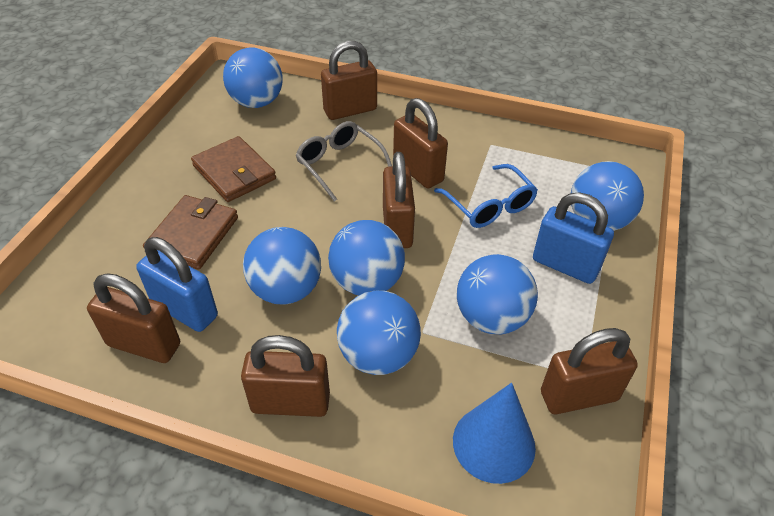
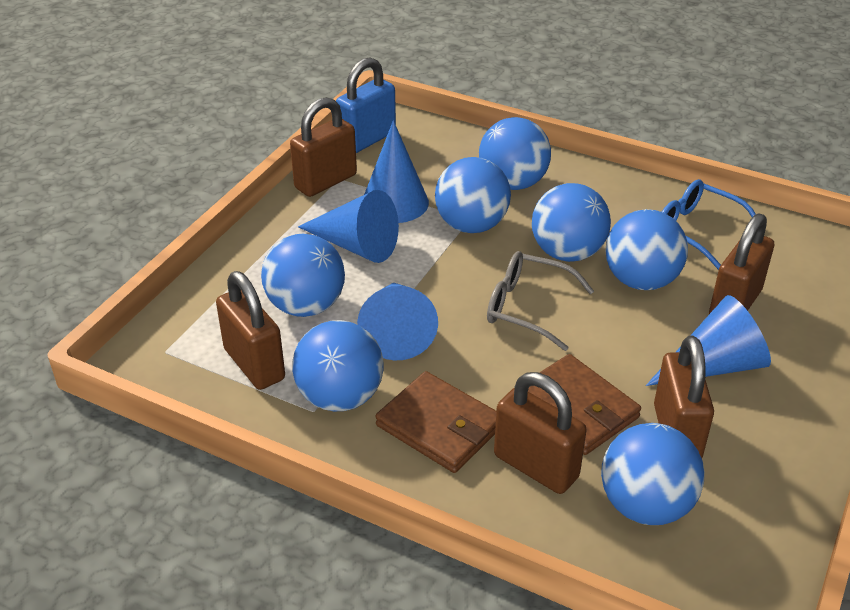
blue ball: [223,47,283,108] [243,227,321,304] [328,220,405,295] [337,291,421,375] [457,254,538,334] [571,161,644,231] = 6 -> [261,234,345,317] [292,320,384,411] [435,157,511,233] [479,117,551,190] [532,183,611,262] [601,423,705,525] [605,209,688,290] = 7
blue cone: [453,383,536,484] = 1 -> [298,190,399,263] [357,283,438,360] [364,120,429,223] [646,295,771,386] = 4
blue padlock: [136,237,218,332] [533,193,614,284] = 2 -> [336,57,396,153] = 1
brown padlock: [87,273,180,363] [241,335,330,417] [321,41,377,120] [383,152,415,248] [393,98,448,189] [541,328,638,414] = 6 -> [216,271,285,390] [290,97,357,197] [494,372,586,494] [654,336,714,458] [709,214,774,314] = 5

